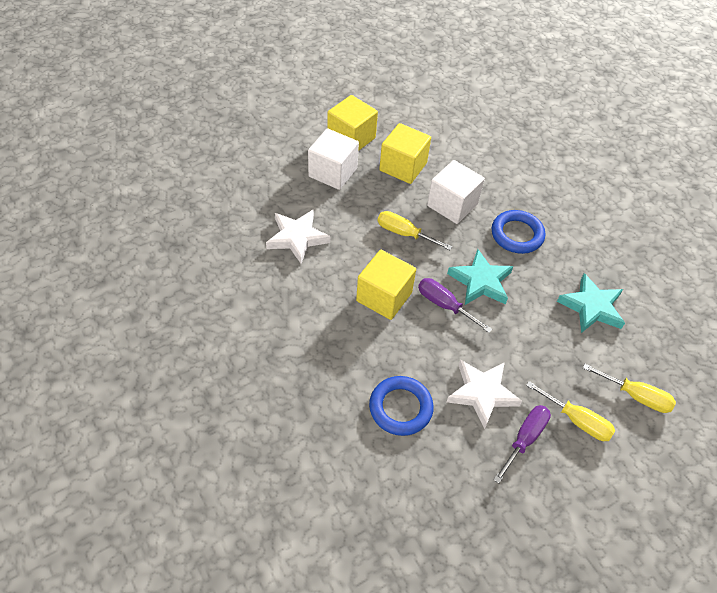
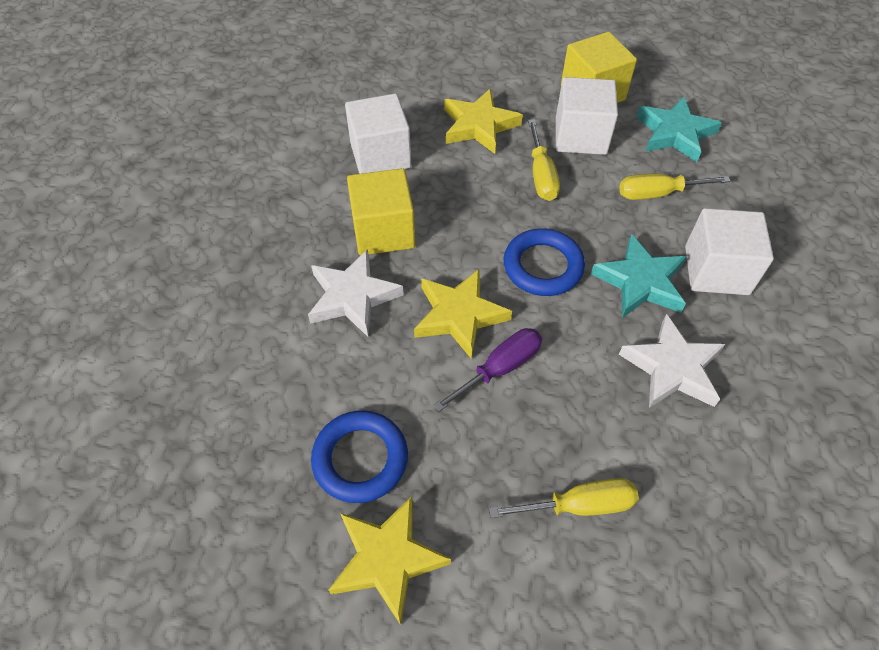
purple screwdriver: [418,278,492,333] [493,405,551,484] = 2 -> [433,328,542,412] = 1
white cube: [308,128,359,190] [427,160,485,224] = 2 -> [345,94,411,174] [556,77,618,155] [685,208,774,295] = 3
yellow cube: [327,95,378,151] [356,250,416,320] [379,123,431,184] = 3 -> [347,168,415,255] [561,32,637,103] = 2
yellow star: none = 0 -> [328,496,451,625] [414,268,512,359] [444,89,523,154] = 3

